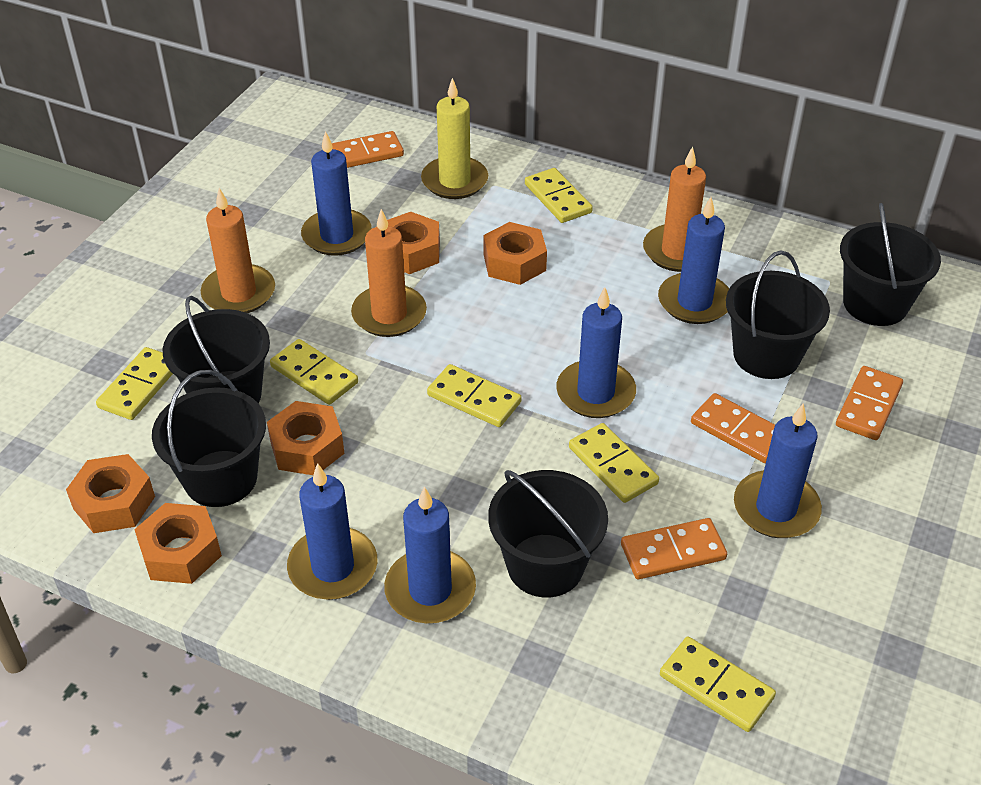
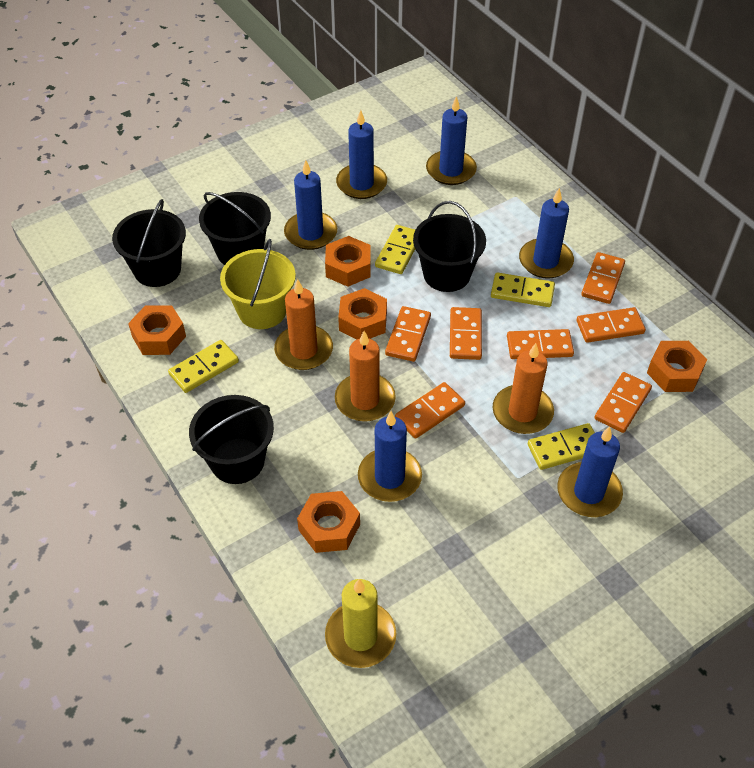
black bucket: [152,370,266,507] [163,296,270,403] [488,470,608,597] [726,251,830,379] [840,203,941,326] = 5 -> [112,199,186,287] [189,395,274,484] [199,192,271,265] [413,201,486,292] = 4
orange domino: [332,131,404,168] [621,518,727,579] [691,393,775,463] [836,366,903,440] = 4 -> [385,306,431,362] [395,382,465,439] [450,307,482,360] [507,329,574,359] [577,307,646,343] [581,252,625,304] [594,372,652,433] = 7
yellow bucket: none = 0 -> [220,239,296,329] = 1
yellow domino: [96,347,173,420] [270,339,358,405] [427,364,522,427] [525,168,593,223] [569,423,659,503] [660,637,776,732] = 6 -> [168,340,239,393] [375,225,415,274] [491,273,555,307] [528,423,595,470] = 4

